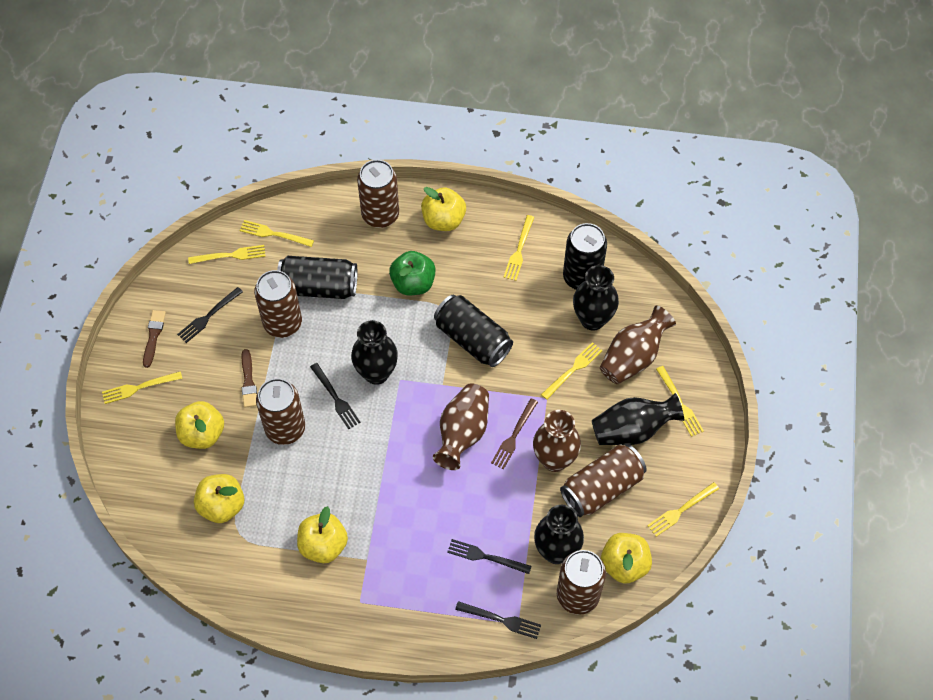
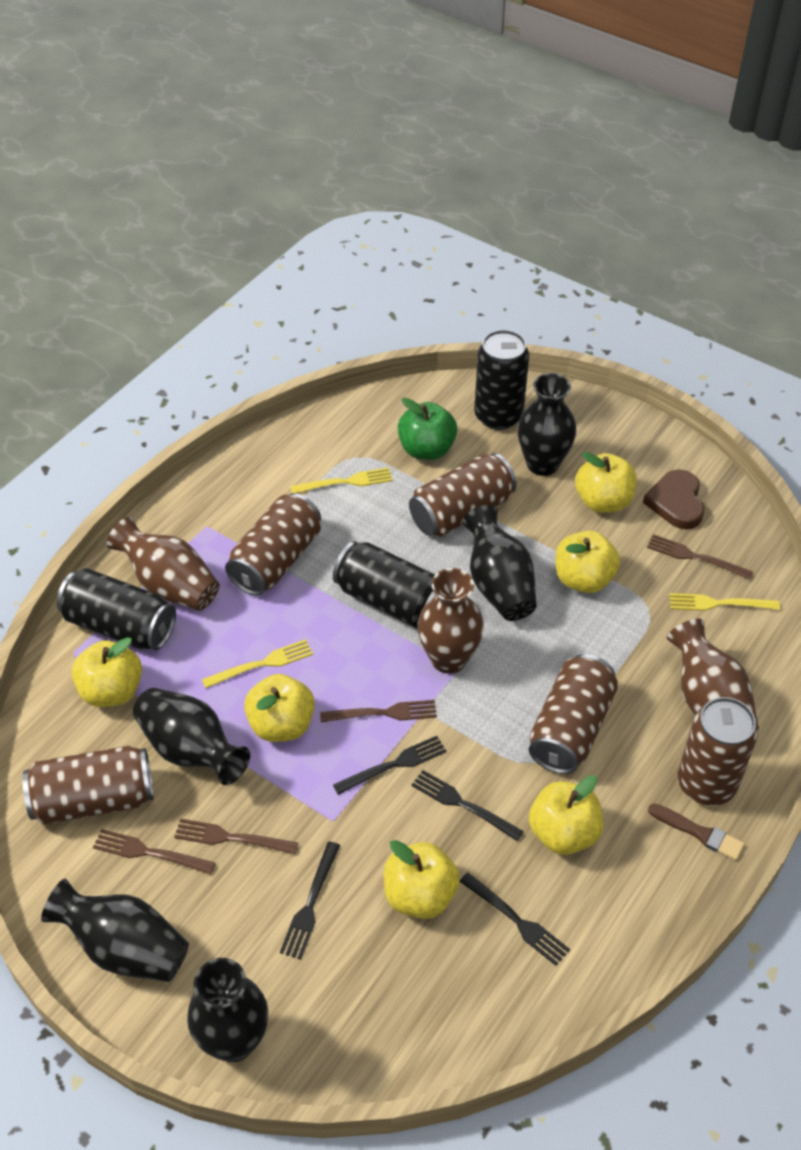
black vase: [351,320,398,385] [534,505,584,564] [573,265,619,330] [592,393,684,445] = 4 -> [41,879,189,982] [133,688,250,785] [187,958,268,1062] [462,505,537,621] [517,373,576,476] = 5
brown brush: [143,310,166,368] [242,349,257,408] = 2 -> [648,804,745,861] = 1
brown fork: [491,398,538,469] = 1 -> [93,829,215,874] [174,818,298,854] [320,700,437,722] [647,534,753,580] = 4
brown heart: none = 0 -> [643,469,704,529] = 1
yellow apple: [175,401,224,449] [194,474,244,523] [297,506,348,563] [421,187,466,231] [601,533,652,583] = 5 -> [72,637,142,707] [244,674,315,742] [384,840,460,919] [529,775,603,855] [556,530,620,593] [575,452,637,513] = 6
yellow fork: [102,371,183,404] [188,245,266,264] [240,220,314,247] [504,215,534,281] [541,342,603,400] [647,482,719,537] [656,366,704,437] = 7 -> [202,639,313,688] [291,467,393,493] [669,593,780,611] = 3

